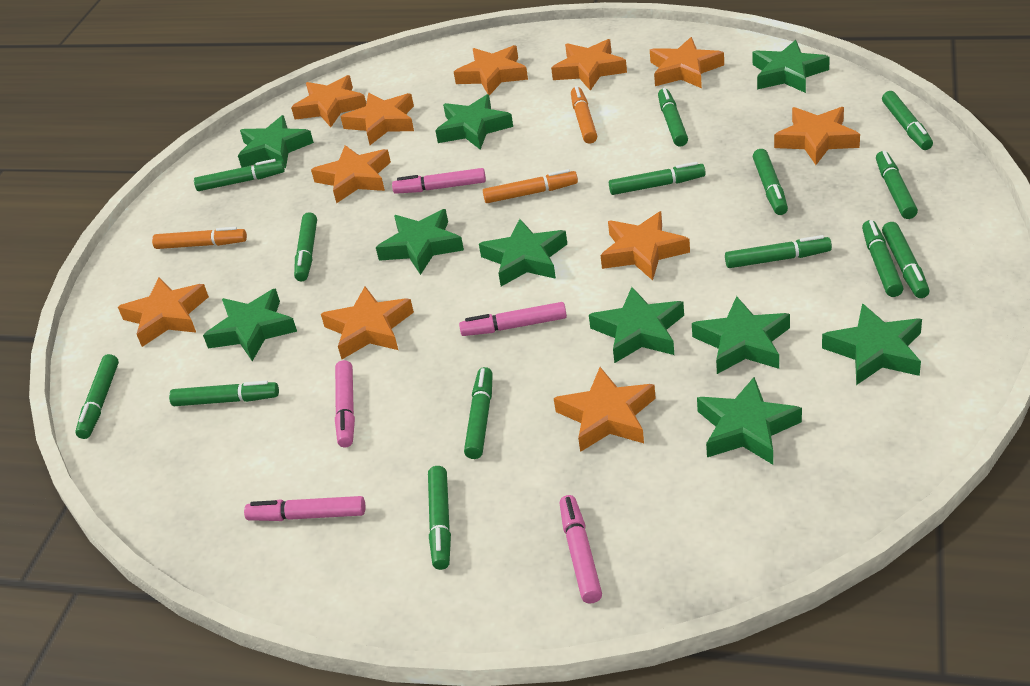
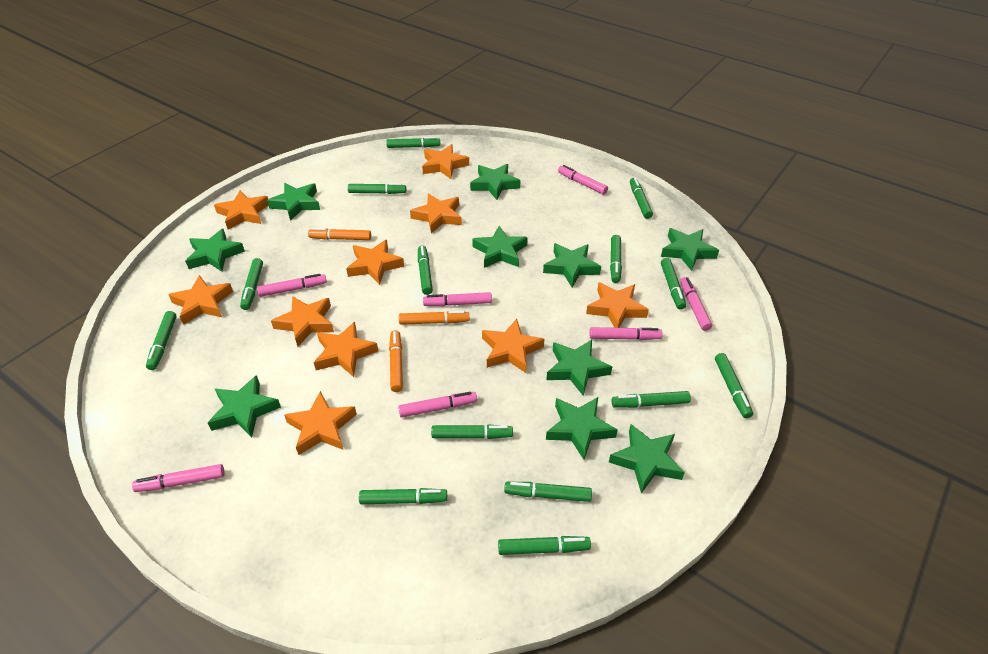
orange star: [118,277,209,347] [291,75,366,127] [311,145,391,204] [321,286,414,359] [341,93,414,145] [454,45,528,96] [551,39,627,91] [554,367,656,452] [600,211,690,280] [650,37,724,88] [774,107,860,165] = 11 -> [168,275,233,325] [214,190,268,230] [271,296,334,347] [284,391,357,455] [314,322,378,377] [346,240,404,285] [410,194,462,234] [422,144,469,179] [482,319,544,373] [586,282,649,328] = 10
pink marker: [244,496,365,521] [335,360,355,447] [392,168,486,194] [459,302,567,336] [559,495,602,604] = 5 -> [132,464,224,492] [257,274,327,297] [398,392,477,418] [423,292,492,306] [558,165,608,195] [589,327,663,340] [680,277,712,331] = 7

